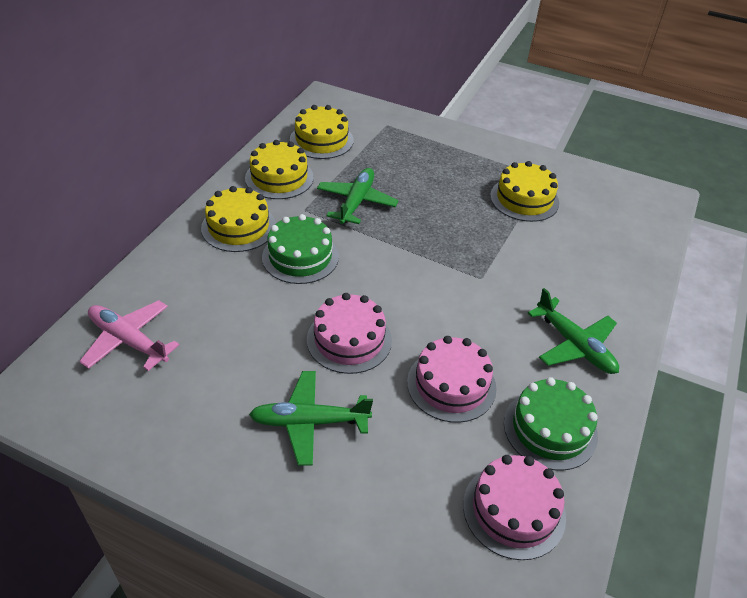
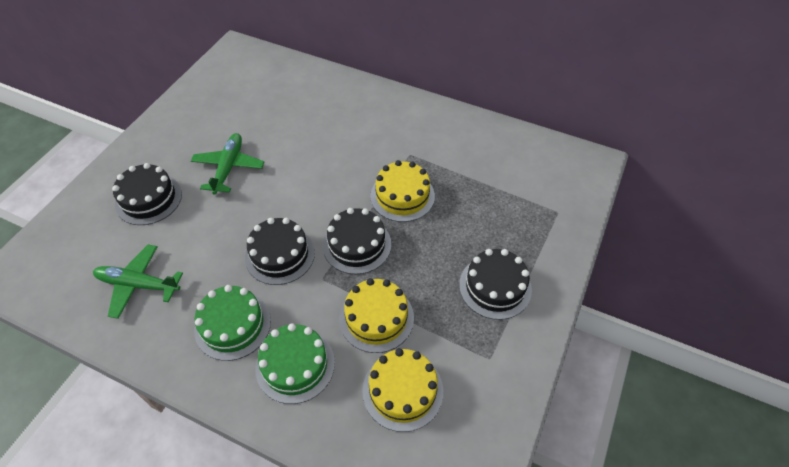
black cake: none = 0 -> [112,163,182,225] [245,218,315,285] [323,208,391,274] [459,249,532,320] = 4
green plane: [249,371,373,465] [317,168,398,224] [528,288,619,374] = 3 -> [93,244,183,319] [191,133,264,195] = 2
pink cake: [307,293,392,374] [407,336,497,423] [463,455,566,560] = 3 -> none = 0
pink plane: [79,300,180,371] = 1 -> none = 0
yellow cake: [201,186,276,252] [245,140,314,199] [290,105,354,159] [490,161,559,222] = 4 -> [339,278,414,353] [362,348,443,432] [370,160,435,222] = 3

